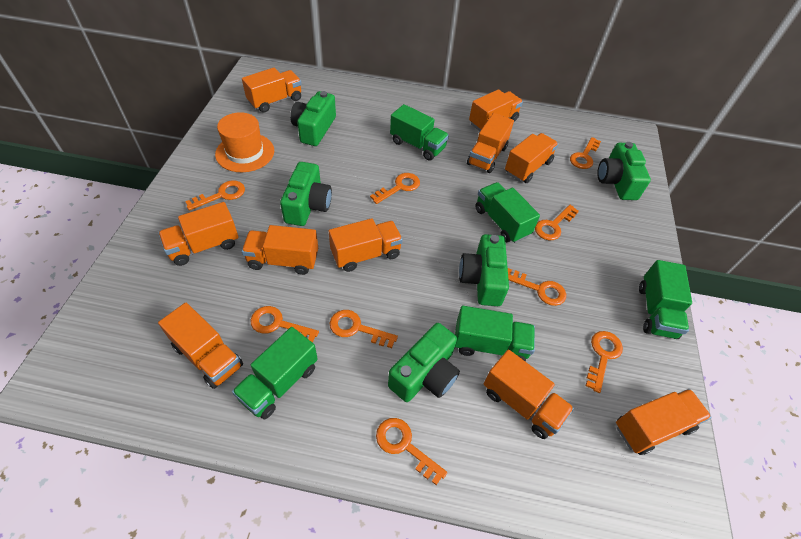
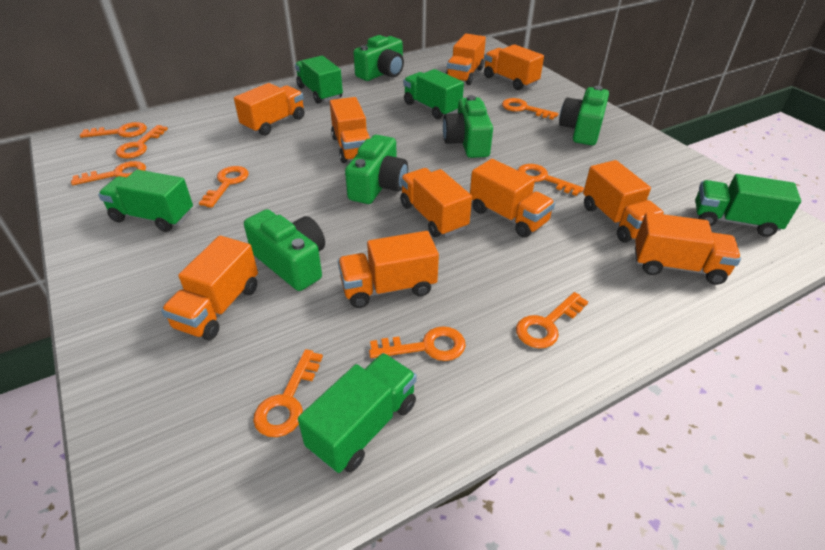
orange hat: [215,112,274,172] = 1 -> none = 0

